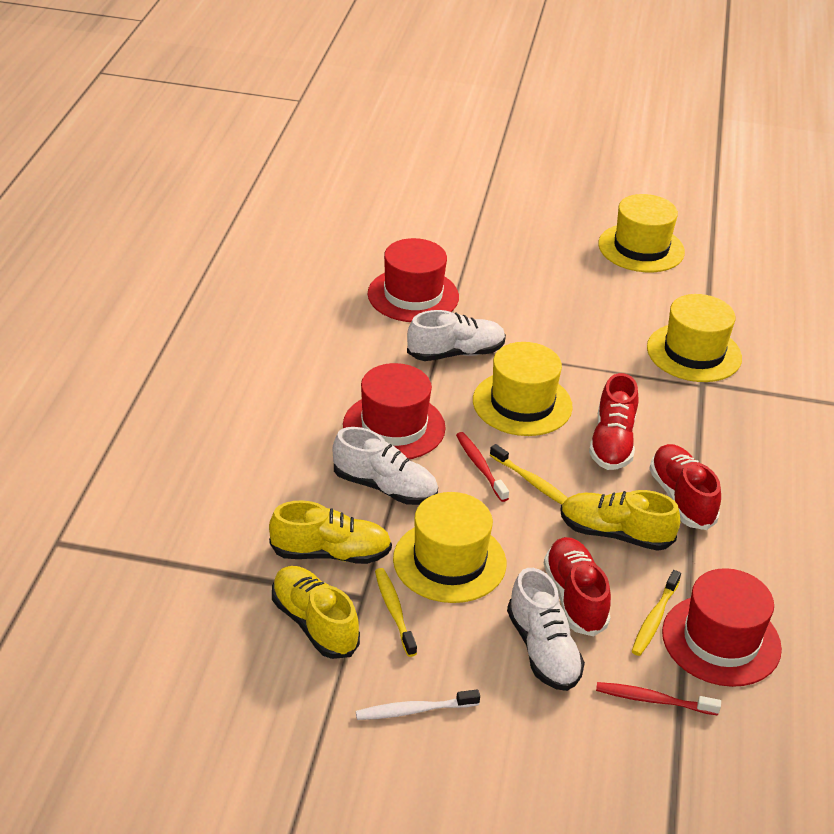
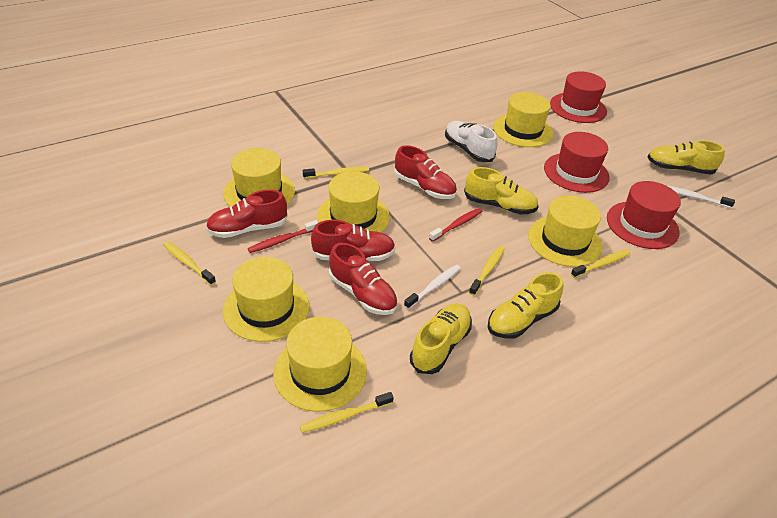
red shoe: [544,537,611,637] [589,373,639,470] [649,444,721,530] = 3 -> [206,190,288,238] [311,220,396,261] [329,243,398,315] [394,145,457,199] = 4
white shoe: [332,427,438,505] [407,310,506,361] [507,568,585,691] = 3 -> [445,121,497,162] = 1
white toothbrush: [356,689,480,720] = 1 -> [404,265,461,309] [668,186,735,208] = 2
yellow hat: [393,492,506,603] [473,342,573,436] [598,194,685,272] [647,294,742,382] = 4 -> [223,148,295,207] [223,257,309,342] [273,317,367,412] [317,171,390,233] [493,92,554,147] [528,196,603,267] = 6
yellow shoe: [269,500,392,564] [272,566,360,659] [560,490,680,551] = 3 -> [410,303,472,374] [464,167,539,214] [488,272,563,339] [647,140,725,175] = 4
yellow toothbrush: [375,568,417,657] [490,444,567,505] [632,570,681,656] = 3 -> [163,241,216,285] [300,392,394,433] [303,167,369,179] [469,246,505,296] [571,249,630,278] = 5

